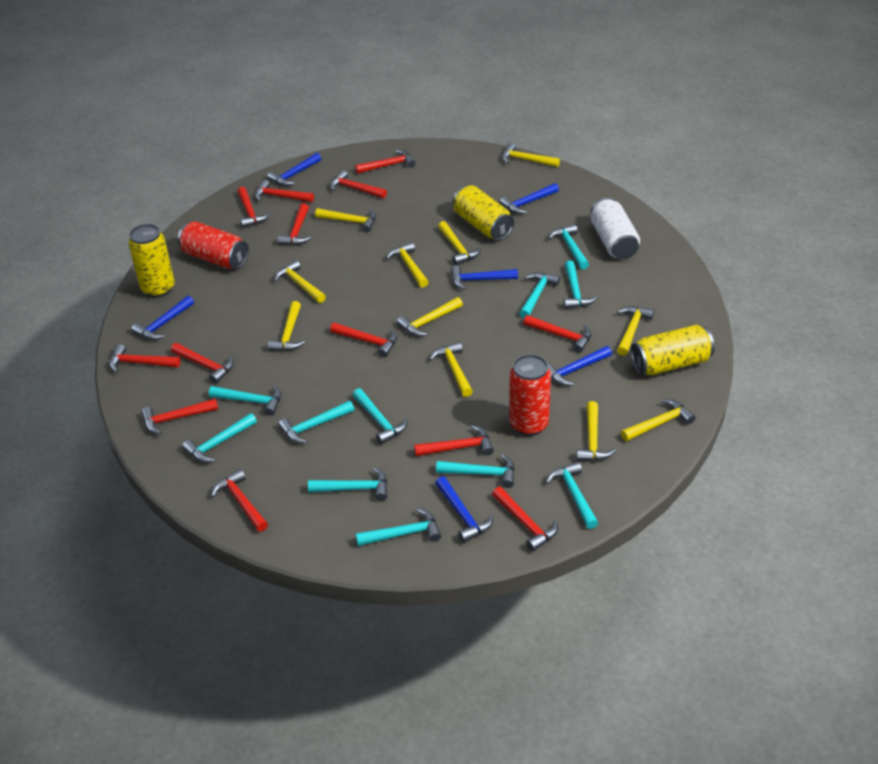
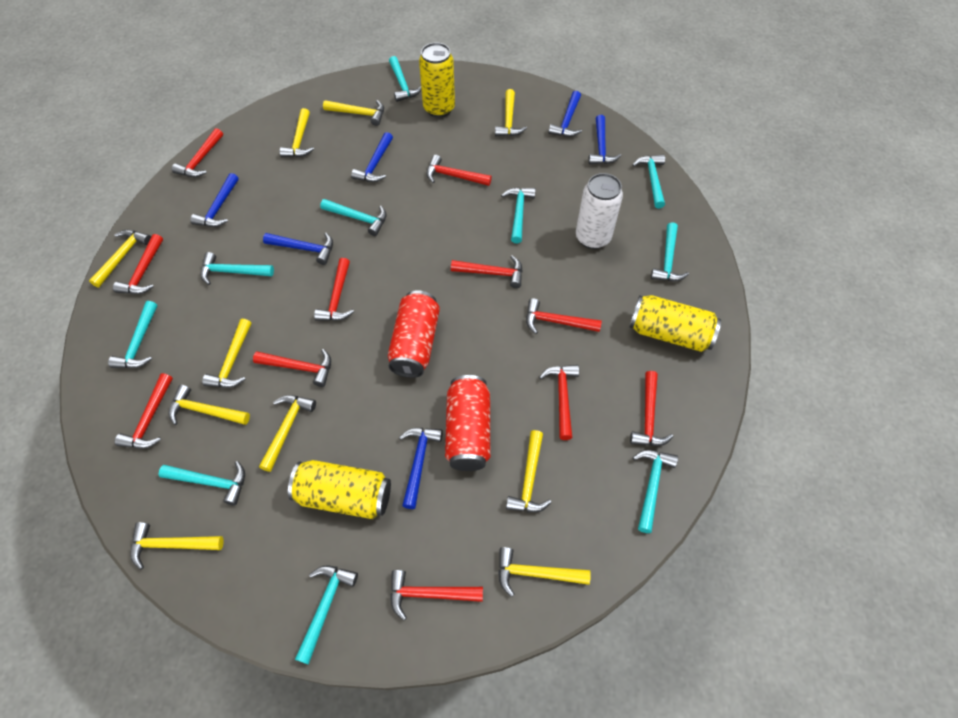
red hammer: [109,344,180,373] [141,398,218,434] [171,343,234,384] [211,469,268,532] [237,187,270,228] [255,180,314,202] [278,203,311,245] [330,170,387,198] [330,323,397,357] [355,150,416,174] [414,425,494,456] [492,487,558,552] [524,315,591,353] = 13 -> [113,234,163,294] [115,373,173,449] [172,128,223,177] [253,349,331,387] [314,258,354,321] [390,570,483,621] [426,155,492,186] [451,255,523,288] [526,298,602,334] [539,365,579,440] [630,371,674,446] = 11
turquoise hammer: [182,413,257,463] [209,385,281,416] [278,401,354,443] [308,467,387,501] [353,388,408,444] [356,508,441,546] [436,454,515,488] [519,272,560,318] [546,462,598,529] [548,224,589,270] [564,261,597,309] = 11 -> [108,301,157,368] [159,461,245,505] [200,252,274,285] [295,565,358,665] [320,199,386,236] [389,56,421,102] [501,187,536,243] [632,155,665,208] [633,450,678,533] [651,222,689,281] = 10
yellow hammer: [268,301,305,351] [274,260,326,303] [315,208,376,232] [386,242,429,288] [397,297,463,336] [429,342,473,397] [438,221,481,265] [502,143,560,167] [576,401,616,461] [617,306,654,356] [621,399,696,441] = 11 -> [89,230,151,288] [130,522,224,570] [168,385,250,425] [202,319,251,388] [259,395,316,472] [279,108,314,157] [323,100,384,126] [495,89,527,136] [498,547,591,597] [506,430,552,513] = 10

